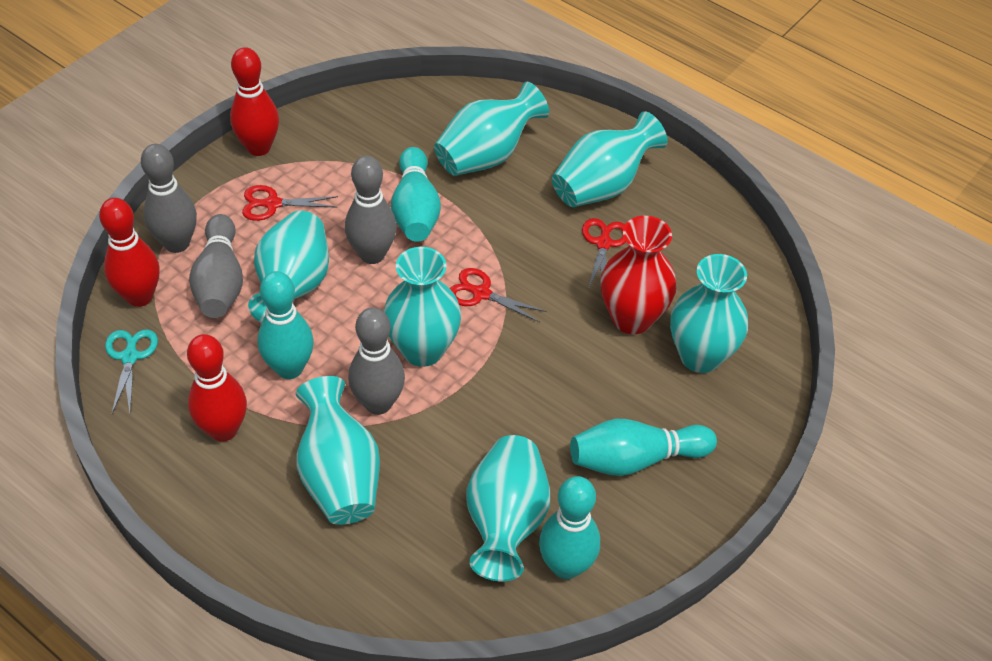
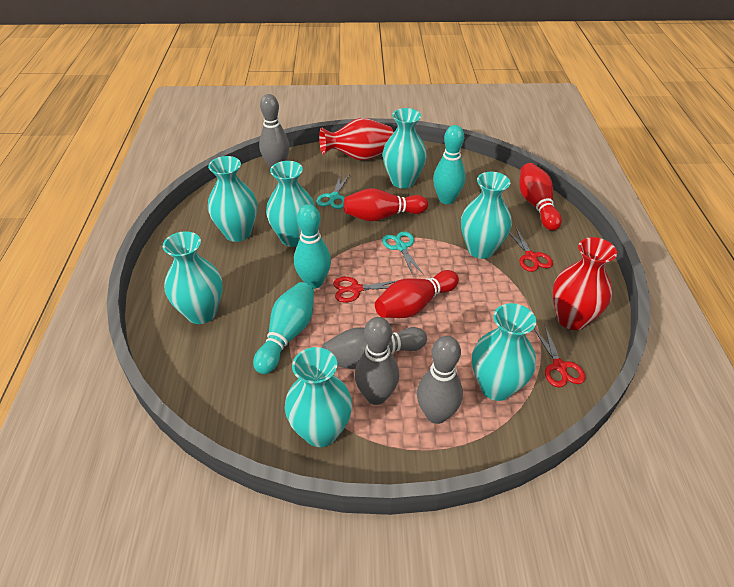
red vase: [600,216,677,334] = 1 -> [319,118,394,161] [552,237,617,330] = 2
turquoise bowling pin: [257,271,314,379] [391,147,441,242] [539,476,600,579] [570,419,717,476] = 4 -> [253,282,314,374] [294,204,331,289] [433,125,466,204] = 3
turquoise scissors: [105,329,158,413] = 1 -> [316,174,350,209] [382,231,424,275] = 2

